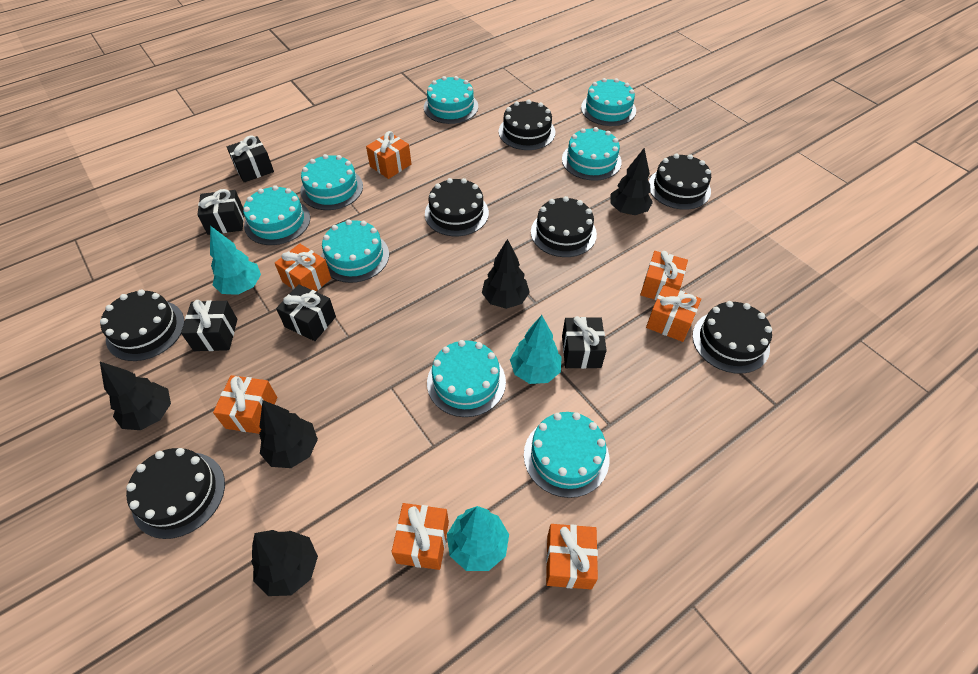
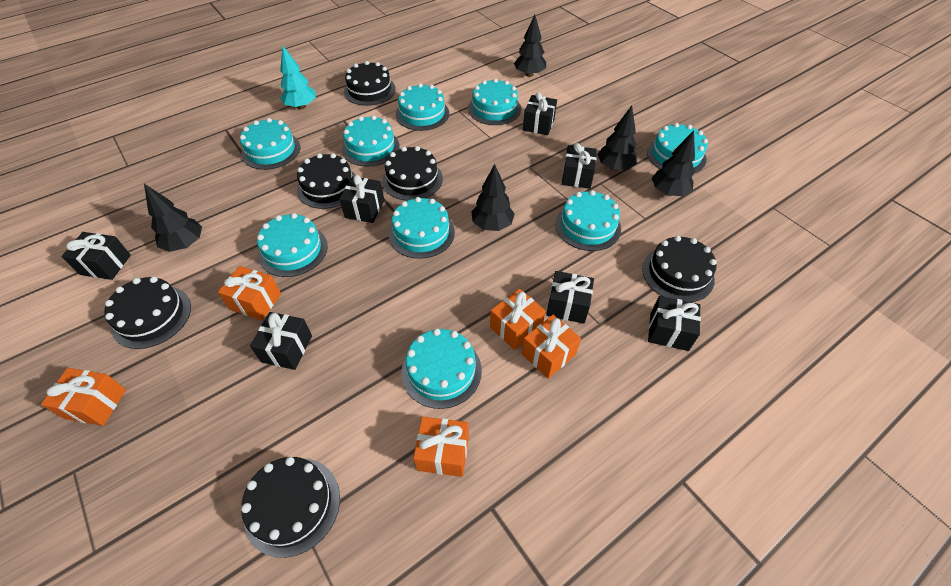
black cake: [100,289,185,361] [126,448,225,539] [425,178,489,236] [499,100,555,150] [531,196,597,257] [649,154,711,210] [692,301,772,374] = 7 -> [104,277,191,349] [241,457,340,558] [297,153,355,209] [344,61,396,106] [382,146,443,201] [642,236,717,302] = 6
black gift: [181,300,237,351] [197,189,244,235] [227,135,274,182] [276,284,336,341] [562,316,607,369] = 5 -> [61,232,131,280] [250,312,312,370] [339,175,384,223] [523,92,557,135] [546,271,594,324] [562,143,597,189] [648,296,701,351] = 7
orange gift: [213,375,277,434] [275,243,331,291] [366,131,411,179] [391,503,449,570] [546,524,598,589] [640,251,688,300] [646,285,701,342] = 7 -> [41,368,126,426] [218,266,281,320] [413,417,469,477] [490,289,545,350] [522,315,581,379] = 5
turquoise cake: [243,185,310,245] [300,154,363,210] [321,219,389,283] [424,76,478,124] [427,340,506,417] [524,412,609,498] [562,127,622,181] [581,78,636,126] = 8 -> [240,118,300,170] [257,213,328,277] [342,115,400,167] [389,197,455,259] [396,83,449,131] [401,329,482,409] [468,78,521,125] [555,190,621,251] [647,123,708,173] = 9
turquoise tree: [210,226,261,295] [447,506,509,571] [510,315,562,384] = 3 -> [280,46,316,109] = 1

